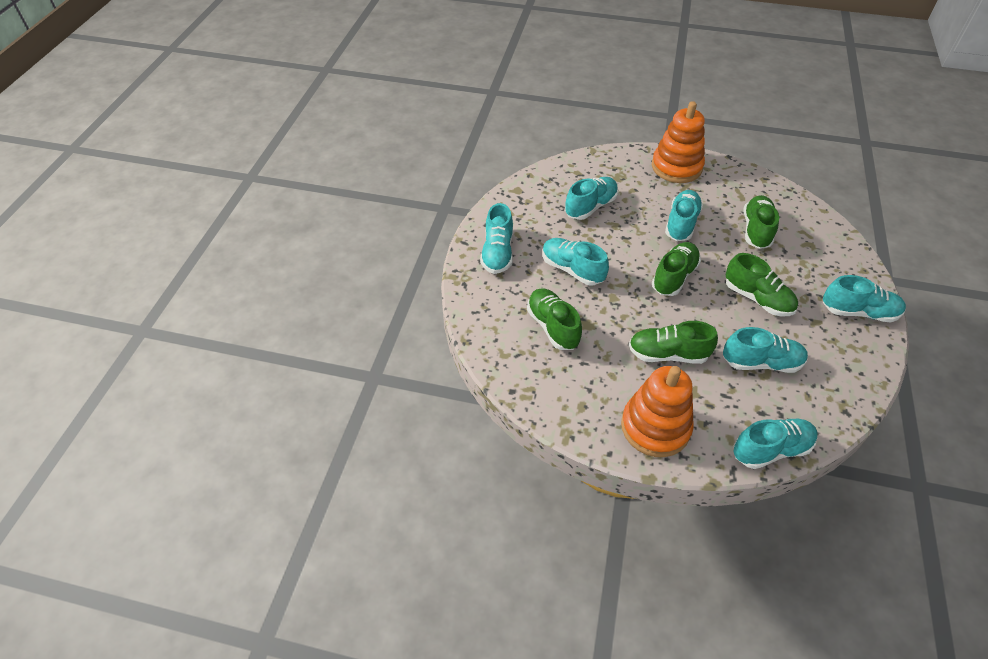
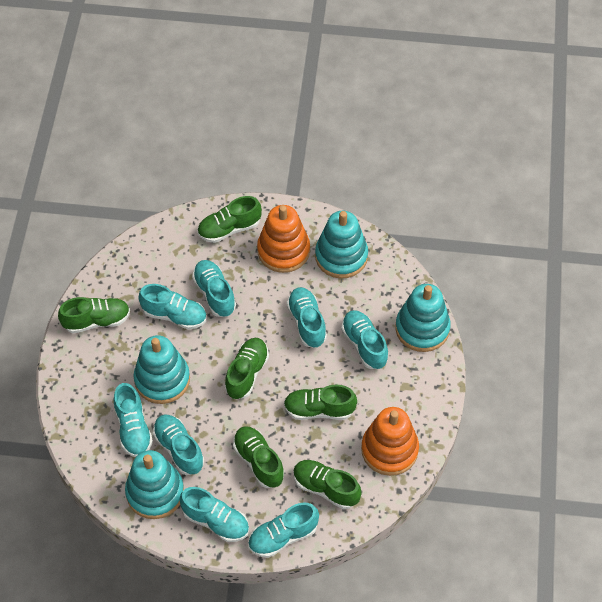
green shoe: [527,288,582,350] [629,321,718,364] [652,242,701,296] [725,253,798,317] [743,195,779,249] = 5 -> [58,297,130,333] [197,196,262,243] [225,338,269,399] [233,426,284,488] [284,385,357,420] [293,460,362,509] = 6
turquoise shoe: [480,203,513,274] [543,238,609,285] [565,177,618,220] [665,190,703,241] [723,327,808,373] [733,418,818,469] [823,275,906,323] = 7 -> [113,383,153,457] [139,284,207,330] [153,415,204,475] [179,487,249,542] [192,260,236,317] [248,503,319,558] [287,287,327,348] [341,310,388,369] = 8
turquoise stacking toy: none = 0 -> [125,450,184,519] [133,335,190,404] [315,211,368,279] [395,284,451,352] = 4

